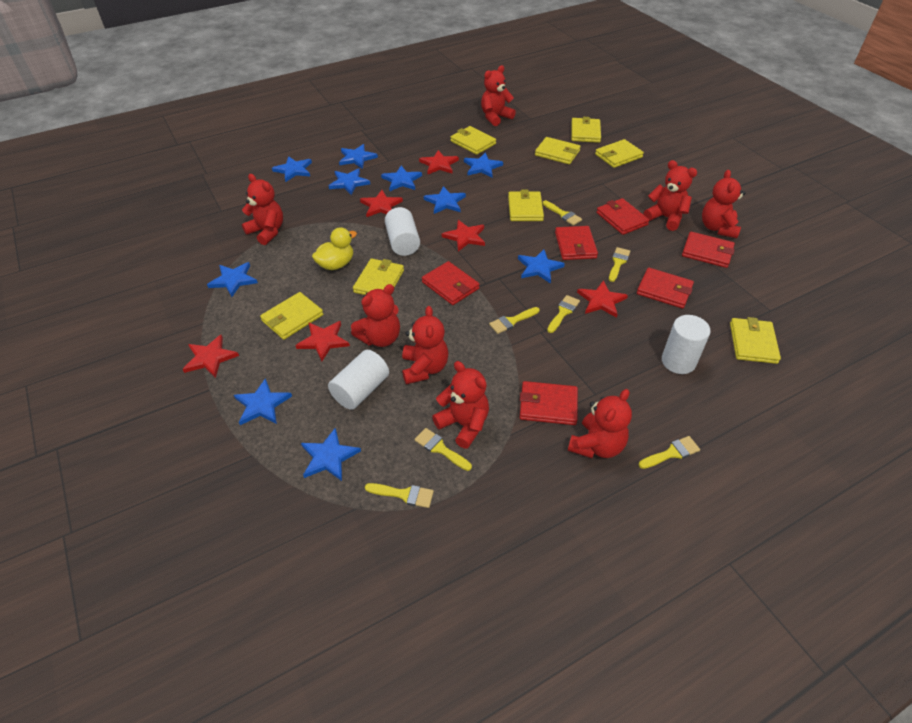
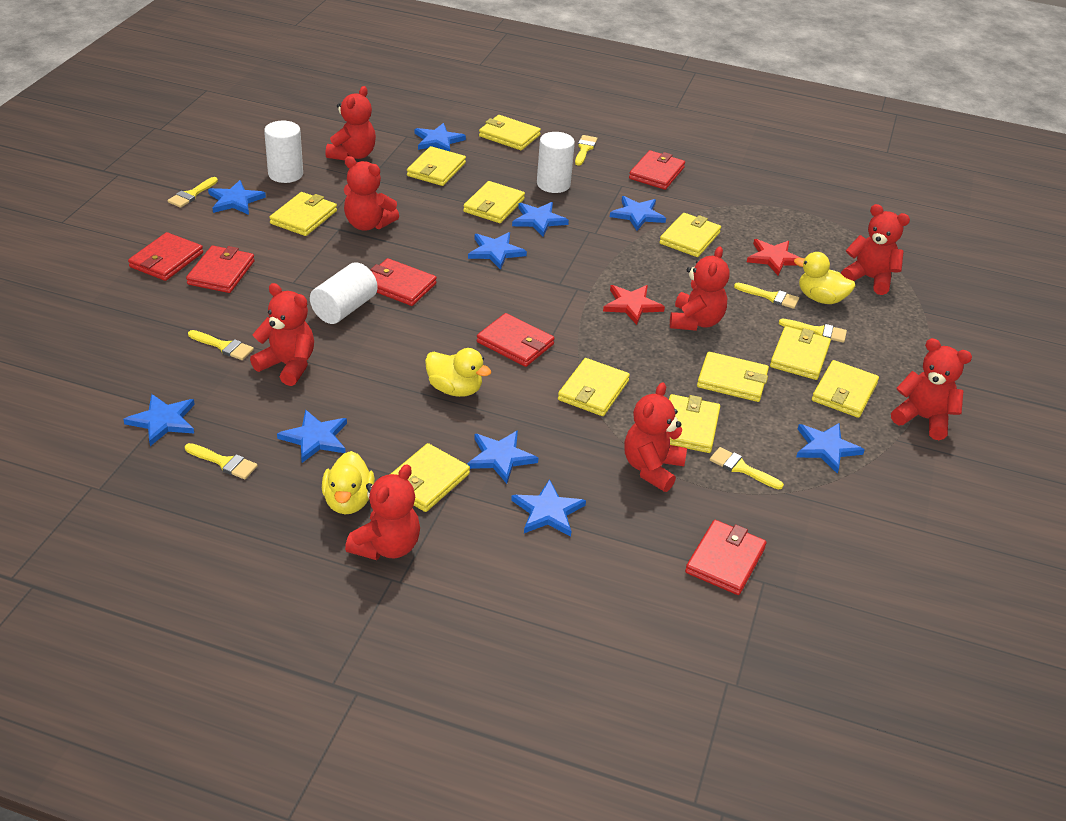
red star: [183,335,239,378] [295,321,350,362] [360,190,403,217] [419,150,459,174] [442,220,485,251] [577,280,628,318] = 6 -> [603,285,665,325] [747,239,801,276] = 2
yellow duck: [312,227,357,270] = 1 -> [322,451,375,514] [425,348,492,397] [794,252,855,304] = 3
yellow wallet: [260,292,323,340] [353,258,404,295] [450,126,496,155] [508,190,544,221] [535,137,581,164] [571,117,601,143] [595,139,644,168] [730,317,781,364] = 8 -> [269,192,337,236] [391,443,470,512] [407,146,466,186] [463,181,525,223] [479,115,541,150] [558,358,630,416] [659,213,721,257] [669,394,720,453] [697,352,769,402] [770,326,831,380] [812,360,879,418] = 11

